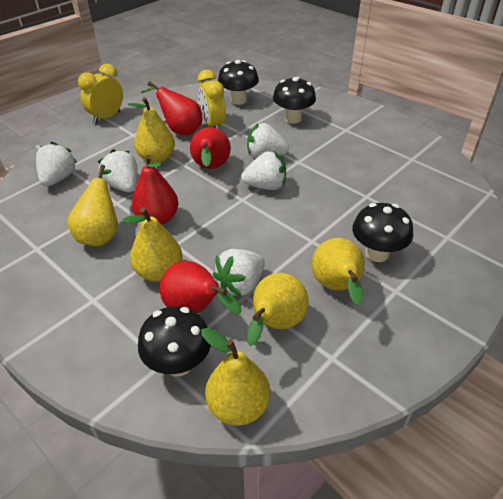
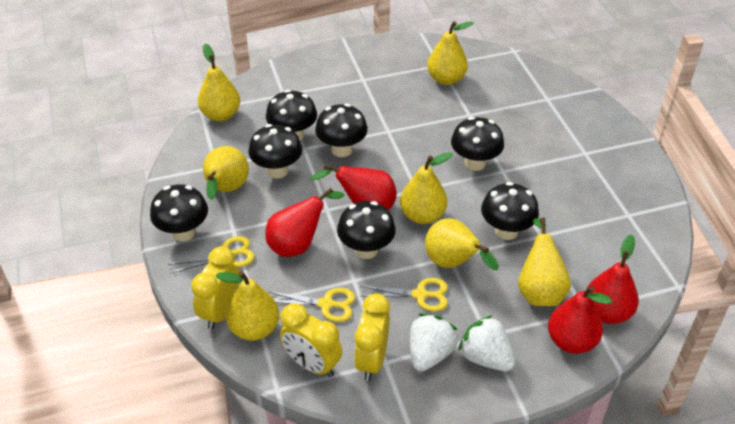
black mushroom: [138,306,211,376] [218,60,259,105] [273,77,316,124] [352,203,413,262] = 4 -> [150,184,208,242] [249,124,302,179] [266,90,317,141] [315,104,368,157] [337,201,396,259] [451,117,504,171] [481,182,539,240] = 7
white strawberry: [36,142,77,186] [98,149,138,192] [213,249,265,297] [241,151,286,190] [247,123,289,159] = 5 -> [410,314,458,371] [458,315,515,371] = 2
yellow clock: [78,64,123,124] [198,70,226,130] = 2 -> [191,246,239,330] [280,303,342,377] [354,293,390,381] = 3
yellow pear: [67,164,118,246] [122,207,183,282] [128,97,175,163] [201,328,270,426] [247,273,309,346] [312,238,365,306] = 6 -> [198,44,240,121] [203,146,249,200] [216,271,279,341] [400,152,452,224] [425,218,499,270] [427,21,473,85] [518,218,571,306] = 7
yellow scissors: none = 0 -> [168,236,254,274] [268,288,355,322] [361,278,448,311] = 3

